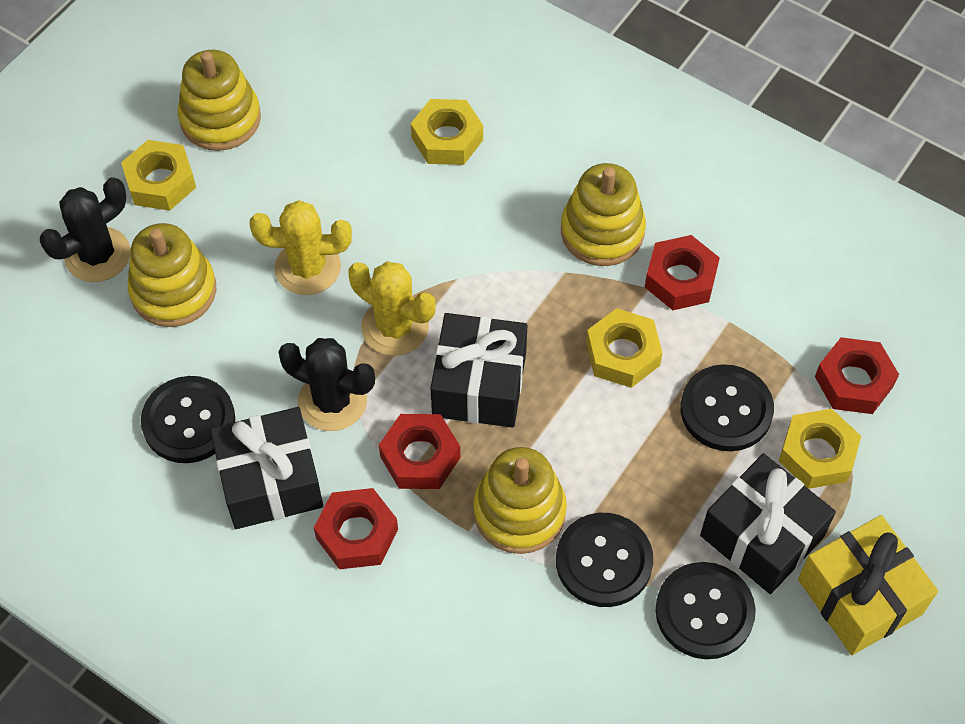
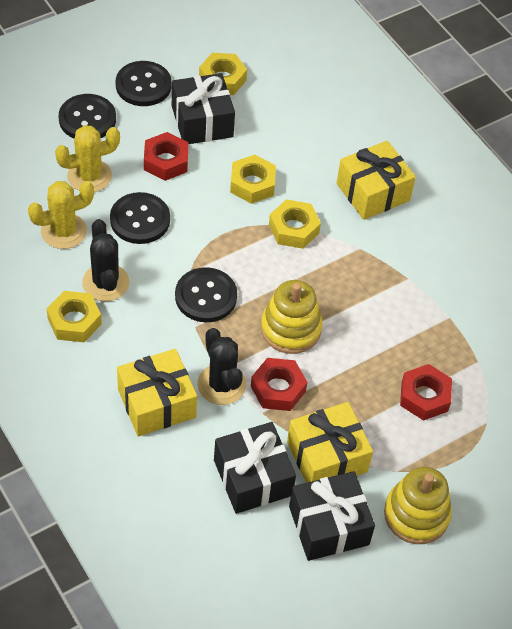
red nut: [314,488,398,569] [379,414,460,489] [645,235,720,310] [815,337,899,414] = 4 -> [144,132,188,181] [251,358,307,411] [400,364,452,421] = 3
yellow gift: [798,515,938,655] = 1 -> [117,349,197,437] [287,402,373,483] [337,141,416,220] = 3
yellow stacking toy: [128,223,216,327] [178,50,261,151] [473,447,567,554] [561,163,646,266] = 4 -> [261,280,323,354] [384,467,452,544] = 2

